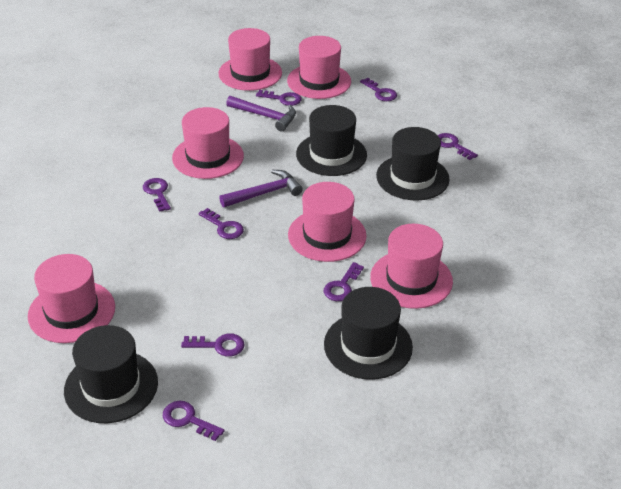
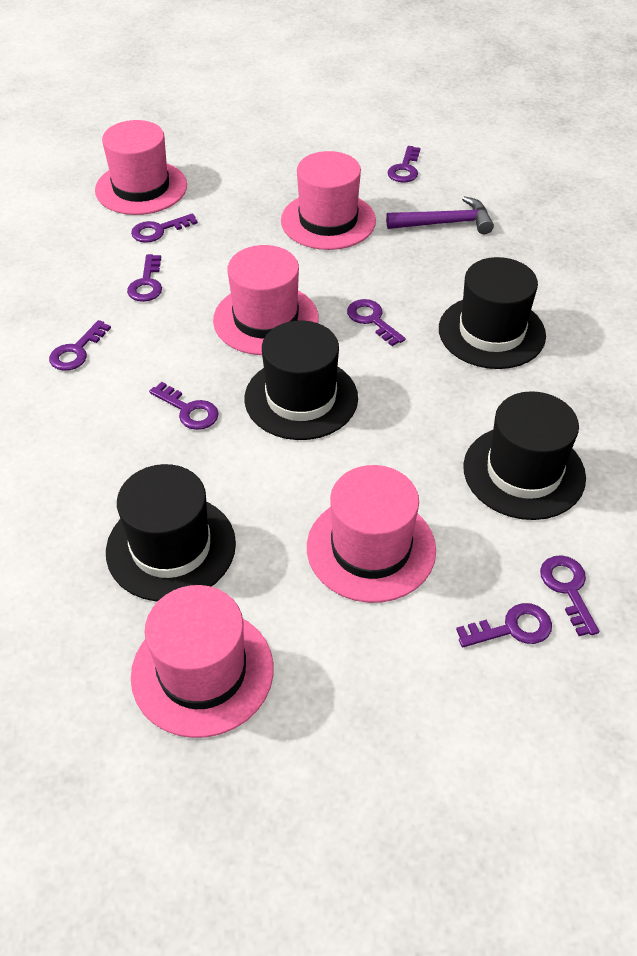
pink hat: [28,254,115,343] [172,107,244,179] [218,28,282,91] [287,36,351,99] [288,182,367,262] [370,224,453,309] = 6 -> [95,120,187,215] [131,585,274,738] [213,245,319,355] [281,151,376,250] [307,465,436,603] = 5
purple hammer: [219,170,303,207] [226,96,296,131] = 2 -> [386,196,494,234] = 1

